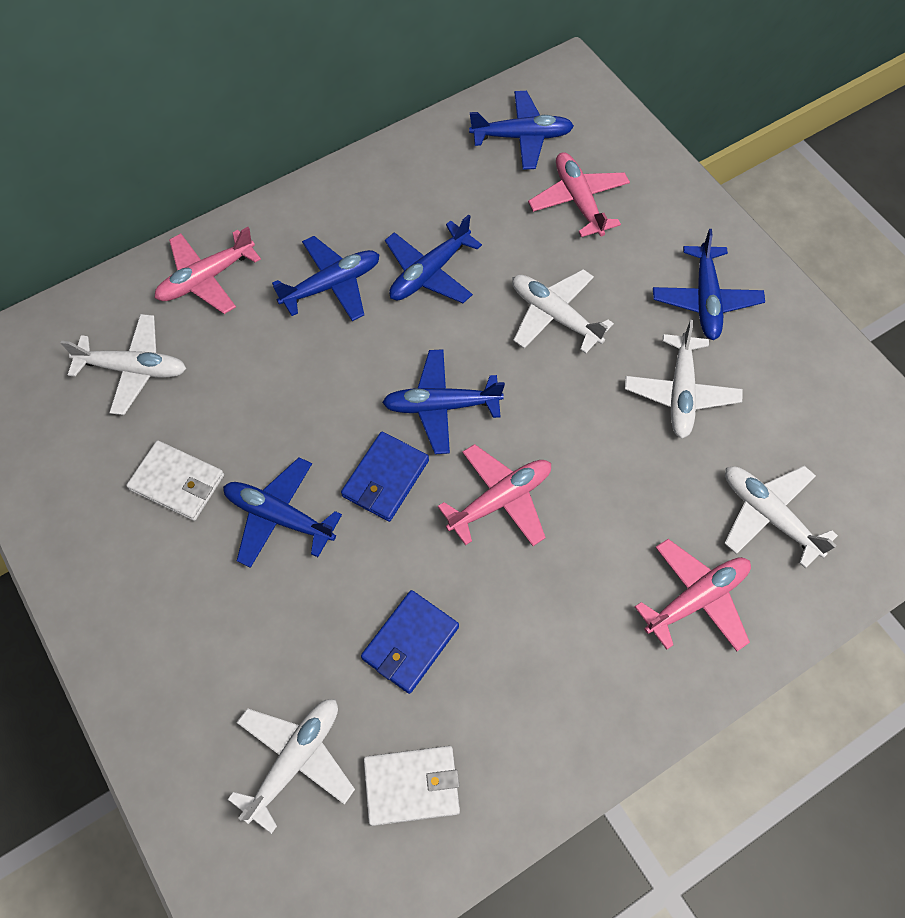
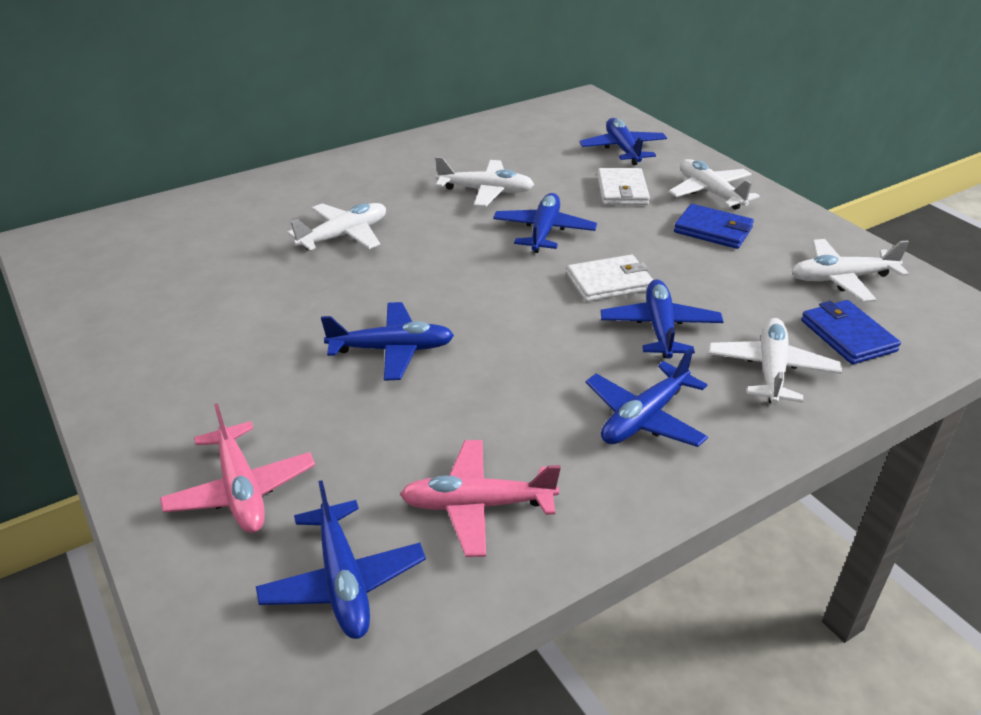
pink plane: [155,227,261,314] [438,444,551,546] [528,152,630,237] [635,539,751,651] = 4 -> [160,403,315,533] [400,440,561,557] = 2

